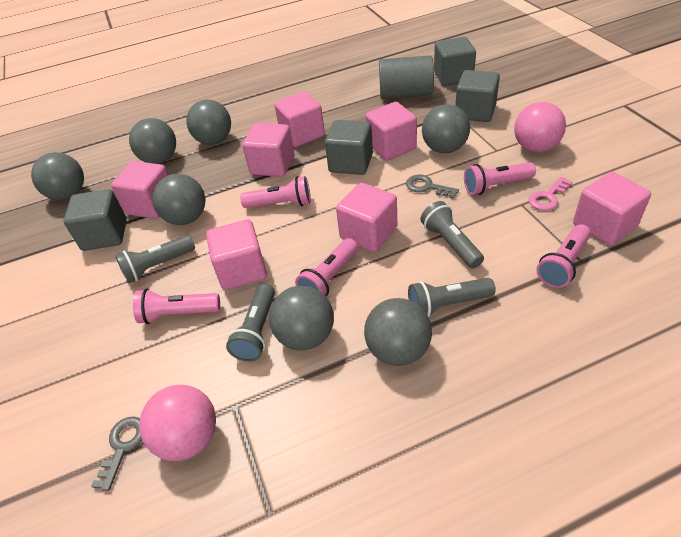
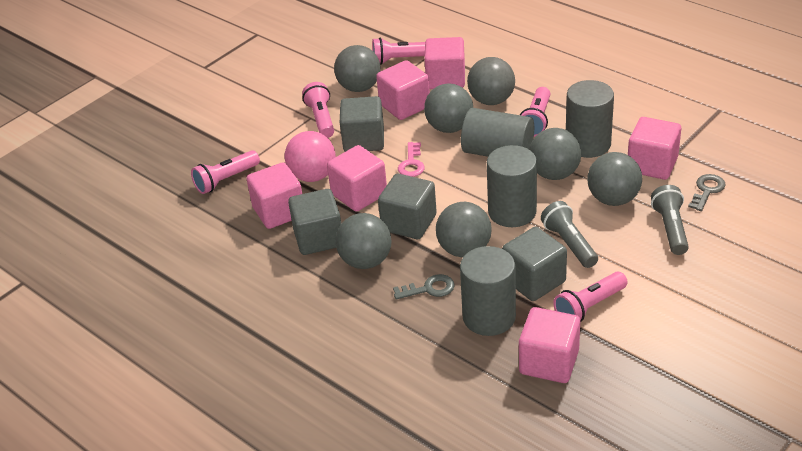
grey cylinder: [379,55,434,99] = 1 -> [460,246,516,336] [461,108,534,157] [487,145,537,227] [566,80,614,158] = 4
grey flashlight: [115,235,195,283] [226,284,275,362] [408,278,496,317] [420,201,484,268] = 4 -> [541,201,598,268] [651,185,689,255] = 2
pink ball: [139,385,216,461] [514,102,566,152] = 2 -> [285,131,336,182] = 1
pink cube: [111,161,168,219] [206,219,267,290] [242,123,295,177] [274,91,325,147] [336,183,397,252] [365,102,417,161] [573,172,651,245] = 7 -> [246,162,302,229] [327,145,387,212] [376,60,430,120] [424,37,465,89] [519,307,580,383] [628,117,681,180] = 6

